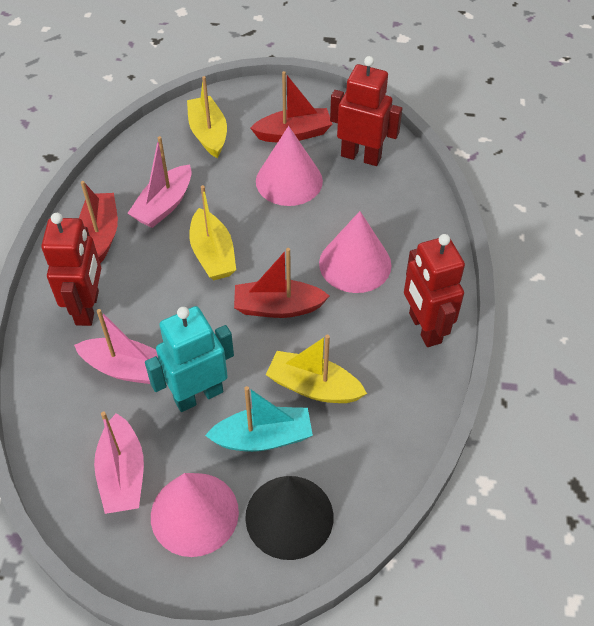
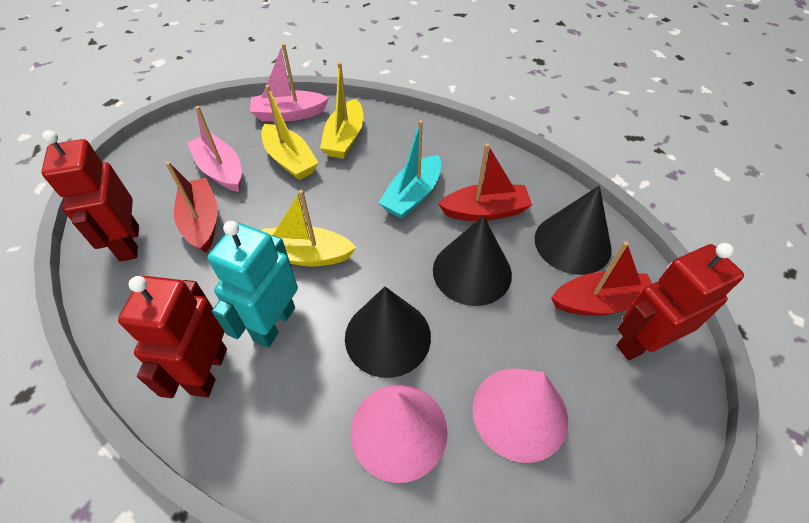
black cone: [245,476,333,560] = 1 -> [345,286,431,378] [433,216,512,306] [535,186,612,275] = 3
pink boat: [74,309,158,384] [94,411,144,514] [127,136,192,228] = 3 -> [187,106,242,192] [250,43,329,121] = 2
pink cone: [151,473,239,557] [256,126,323,206] [319,211,392,293] = 3 -> [351,385,448,483] [473,369,568,463] = 2

